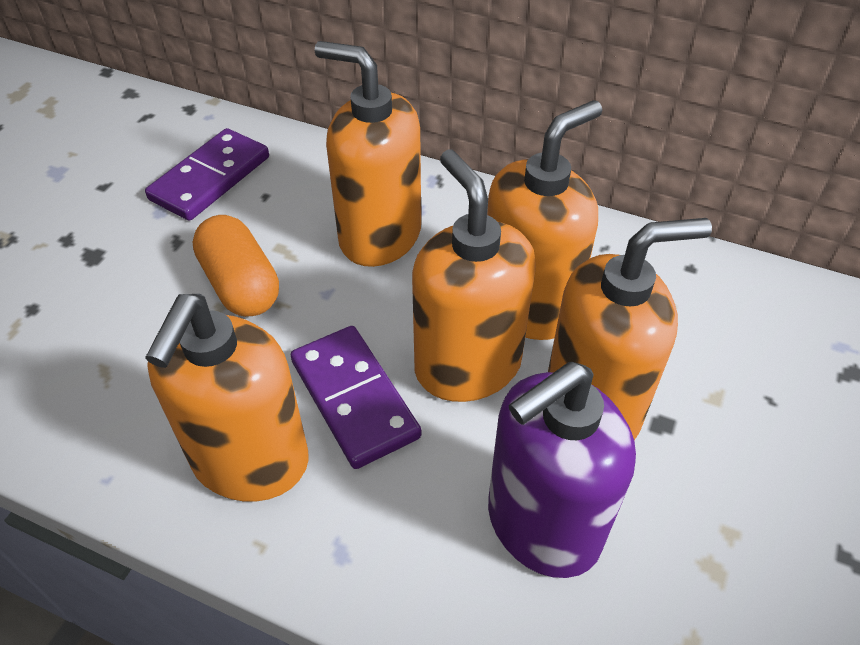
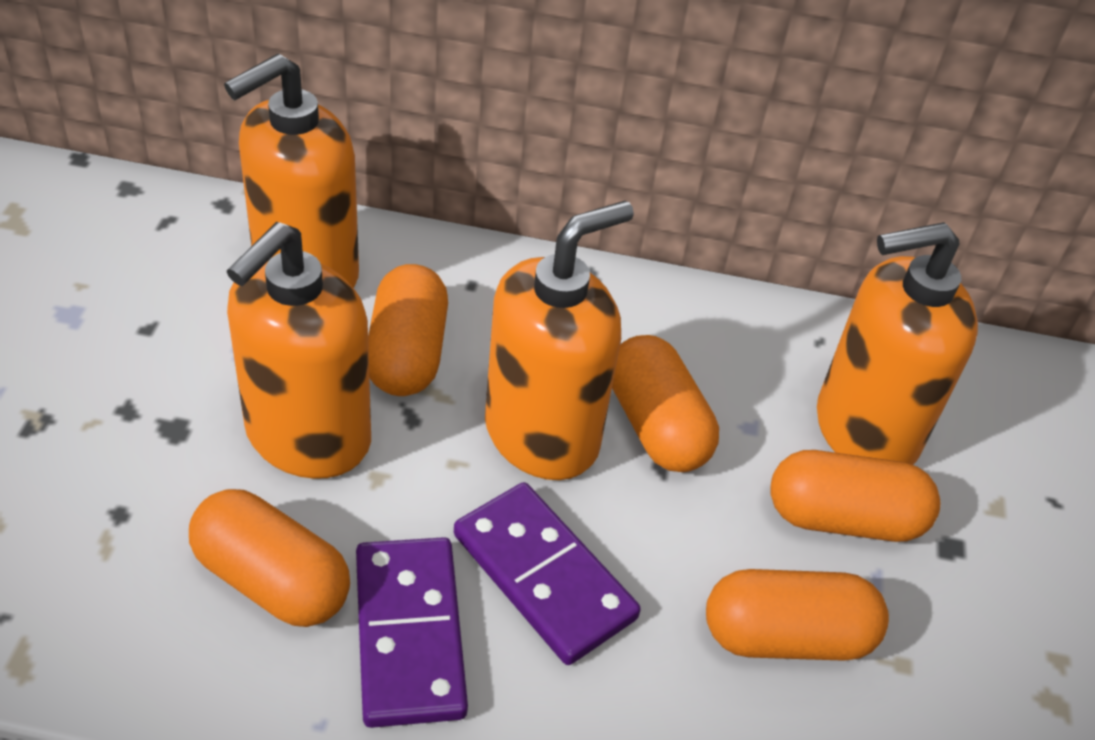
orange capsule: [193,215,279,317] = 1 -> [189,489,350,627] [368,264,448,396] [612,335,719,472] [706,569,889,661] [770,450,940,542] = 5
orange soap dispenser: [145,294,309,502] [314,41,421,267] [412,150,536,402] [487,100,602,340] [548,218,712,440] = 5 -> [224,54,359,288] [227,222,371,479] [485,201,634,480] [817,222,978,465] = 4
purple soap dispenser: [488,362,636,578] = 1 -> none = 0

